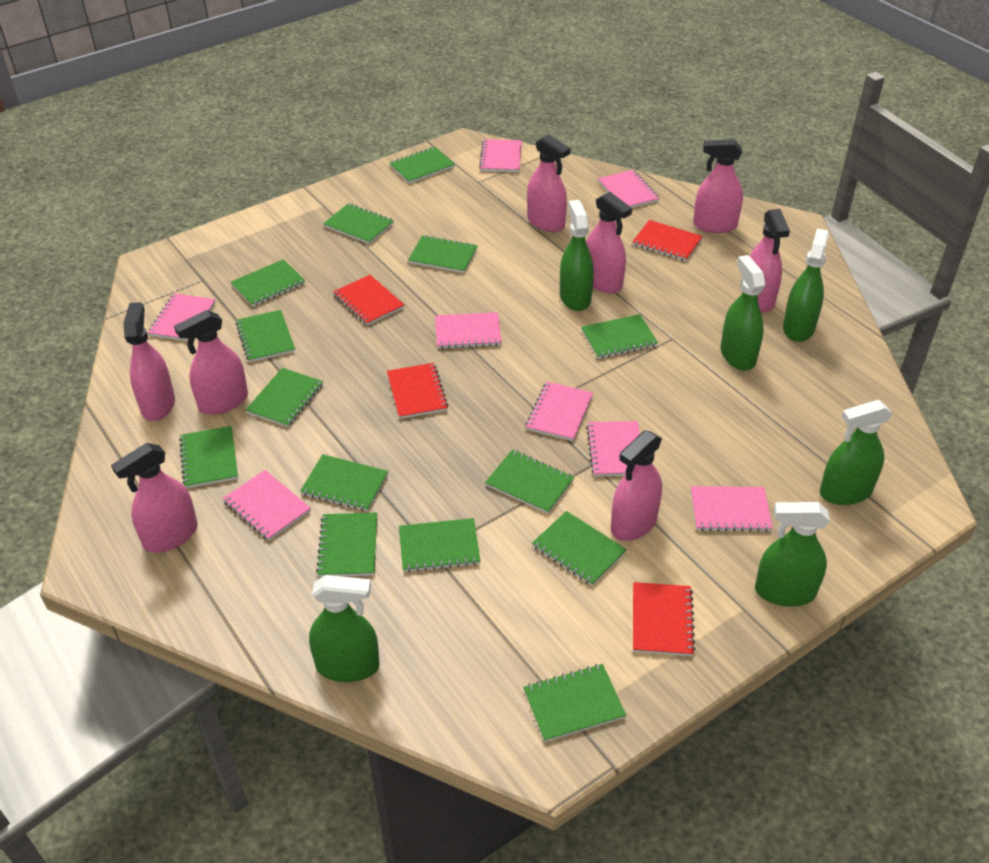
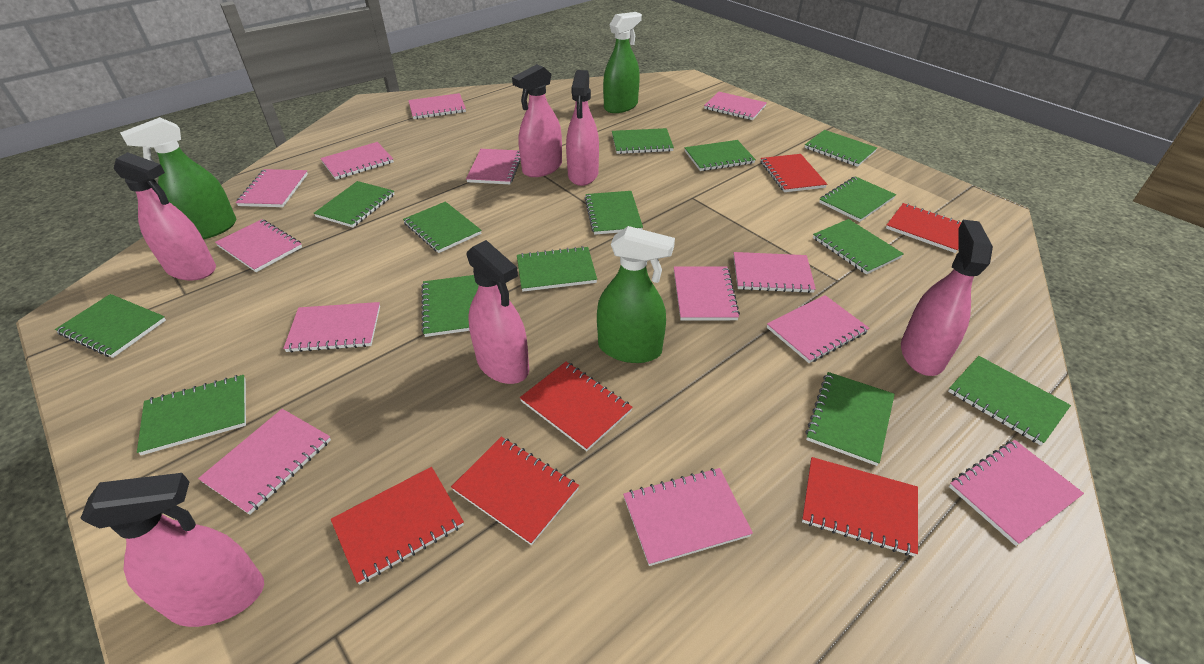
green spray bottle: [309,575,380,682] [560,200,594,311] [721,255,766,371] [755,502,830,607] [783,228,829,342] [820,400,892,505] = 6 -> [120,117,236,239] [597,226,675,363] [603,12,642,113] = 3
pink notebook: [148,293,216,341] [223,470,311,541] [435,312,502,349] [479,139,522,172] [526,382,593,441] [586,421,640,477] [598,170,659,208] [691,486,773,532] = 8 -> [198,409,331,515] [215,219,302,272] [236,169,308,207] [283,302,380,353] [320,142,394,180] [408,93,466,119] [466,149,521,184] [623,468,753,566] [674,266,740,320] [704,92,767,120] [733,252,816,293] [767,295,869,363] [949,440,1084,546] = 13
pink spray bottle: [111,443,197,553] [123,302,175,421] [174,310,248,415] [527,134,570,232] [586,192,632,293] [611,430,662,541] [693,139,743,233] [742,209,790,312] = 8 -> [80,473,264,627] [114,152,216,280] [466,240,529,384] [512,64,562,177] [566,70,599,186] [901,220,993,376] = 6
red notebook: [333,275,404,326] [387,363,448,419] [632,220,703,261] [633,582,695,656] = 4 -> [331,467,464,585] [451,437,579,545] [520,362,633,451] [761,154,827,192] [802,457,918,556] [886,203,961,253] = 6

